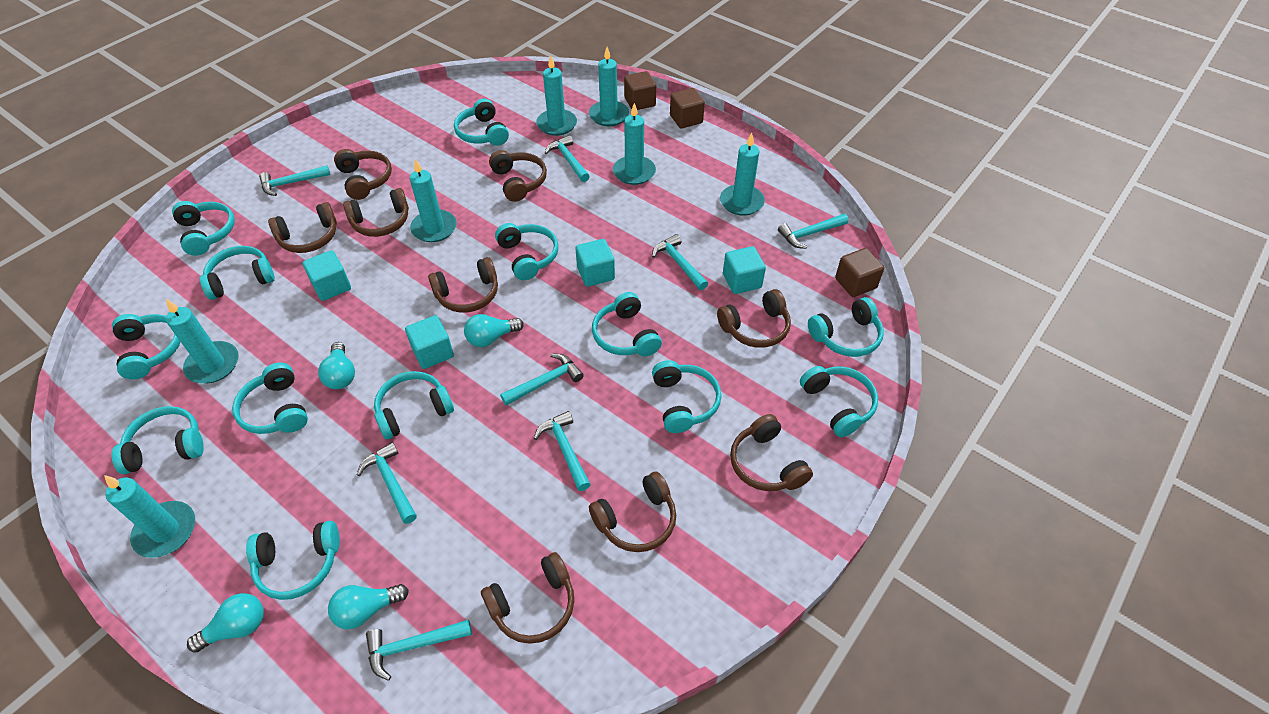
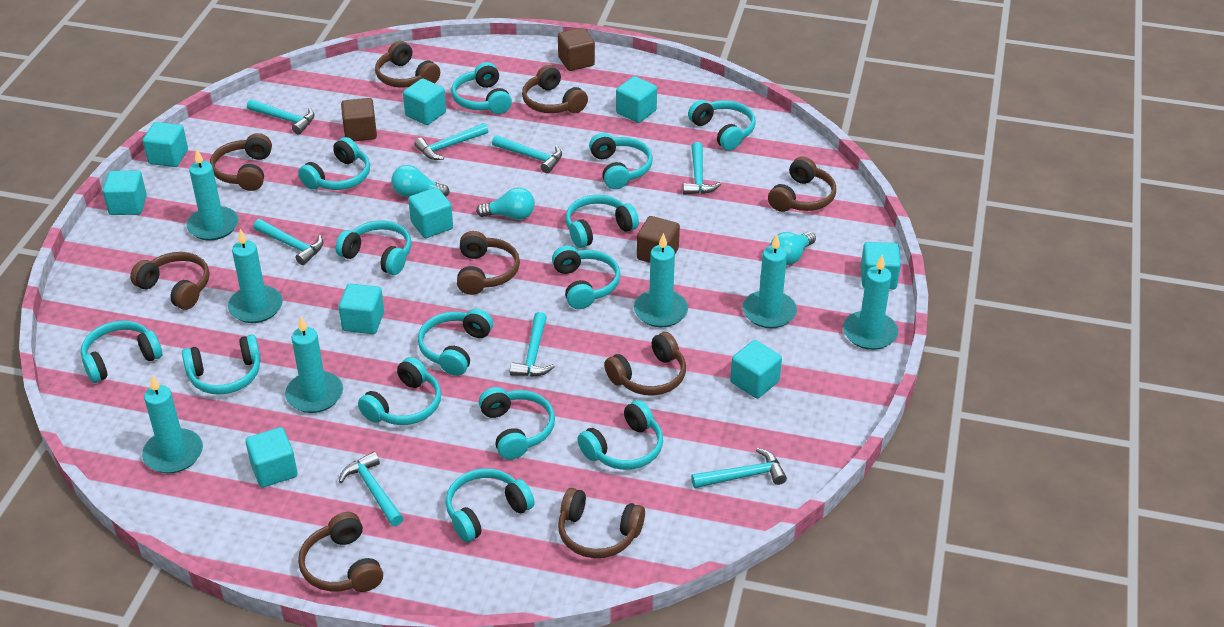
turquoise cube: [303,250,351,301] [405,315,454,369] [575,239,615,287] [723,246,766,294] = 4 -> [103,170,147,215] [143,122,188,167] [246,427,297,488] [339,284,384,334] [403,78,446,125] [408,187,453,238] [616,76,657,123] [730,340,782,398] [861,242,901,289] = 9
turquoise headphones: [111,406,204,474] [112,314,180,379] [172,201,235,256] [200,246,275,300] [232,362,308,434] [246,521,340,600] [374,371,454,439] [454,98,509,146] [495,223,558,280] [592,292,662,356] [652,360,721,433] [800,366,878,437] [808,297,884,357] = 13 -> [81,320,162,383] [182,335,261,395] [298,137,370,190] [335,220,412,275] [358,357,441,425] [418,309,493,376] [445,468,535,542] [451,62,512,114] [479,387,555,460] [552,245,621,309] [565,195,639,248] [577,400,663,470] [589,133,653,189] [688,100,755,151] = 14
turquoise light bulb: [187,593,264,653] [318,342,355,389] [328,584,409,629] [464,314,524,347] = 4 -> [391,165,450,197] [476,187,535,220] [770,231,816,265] = 3

